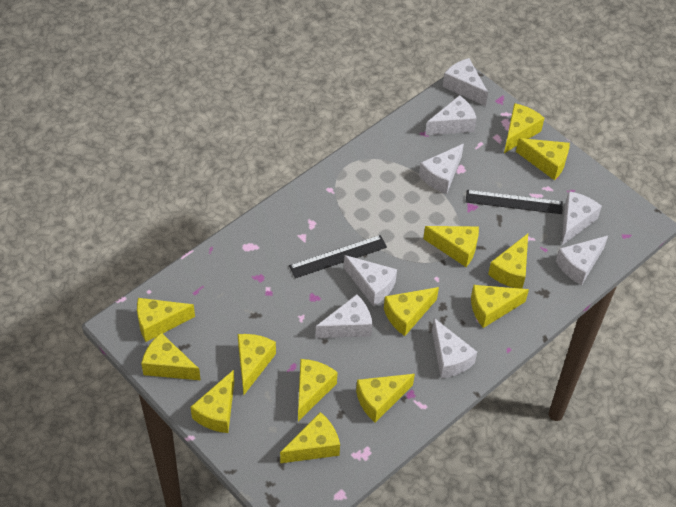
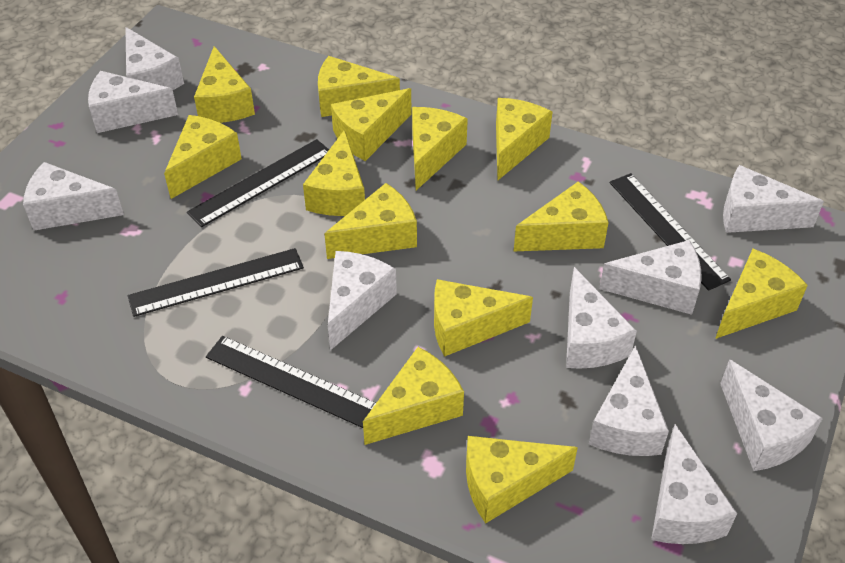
black ruler: [289,235,387,278] [466,190,563,214] = 2 -> [128,248,304,317] [187,139,329,227] [206,336,376,428] [610,173,731,291] = 4
white cheese: [315,294,373,338] [344,255,397,306] [419,144,464,194] [425,95,477,135] [432,318,477,378] [443,58,488,106] [556,236,608,285] [562,191,602,245] = 8 -> [23,162,124,231] [88,71,178,133] [125,27,184,90] [328,251,397,350] [566,267,637,369] [589,345,669,456] [599,240,702,315] [651,424,737,544] [720,359,823,471] [723,165,824,233] = 10

